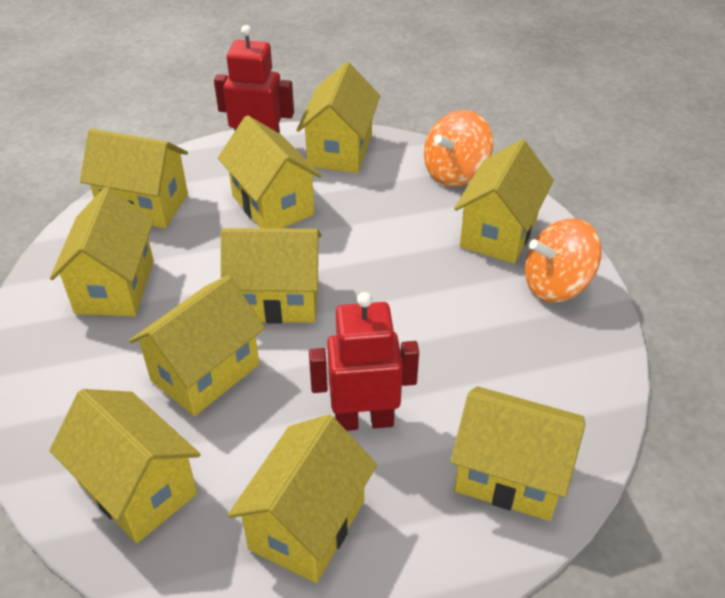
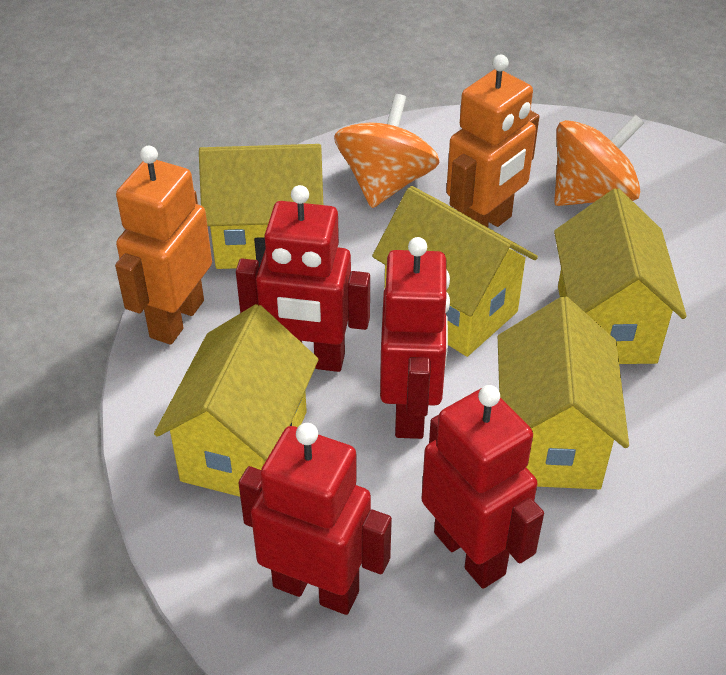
orange robot: none = 0 -> [115,146,212,345] [446,55,539,227] = 2
red robot: [214,25,294,133] [309,292,419,431] = 2 -> [236,185,370,372] [238,423,392,615] [380,237,450,439] [421,385,544,589] = 4
yellow house: [49,389,201,543] [50,187,154,316] [80,129,188,228] [129,275,265,416] [218,115,322,229] [221,228,322,324] [228,415,377,583] [297,62,380,173] [451,386,585,521] [454,139,554,264] = 10 -> [154,304,318,497] [199,144,323,269] [372,186,538,357] [498,296,629,489] [554,188,687,364] = 5

